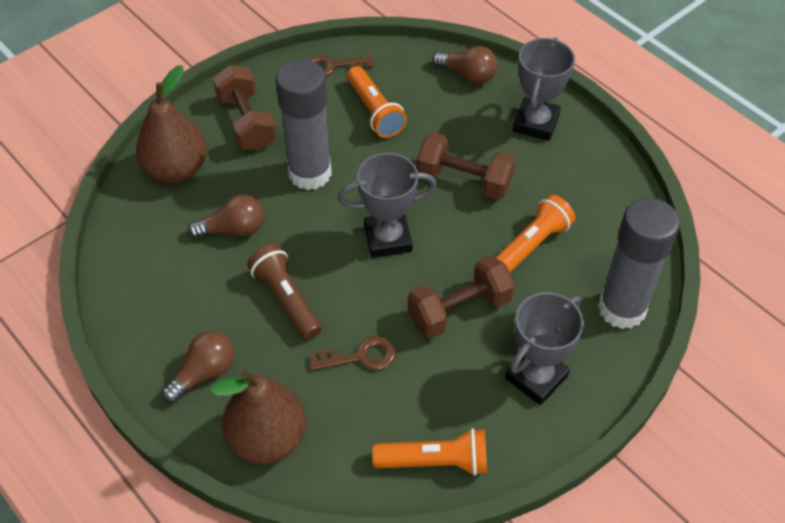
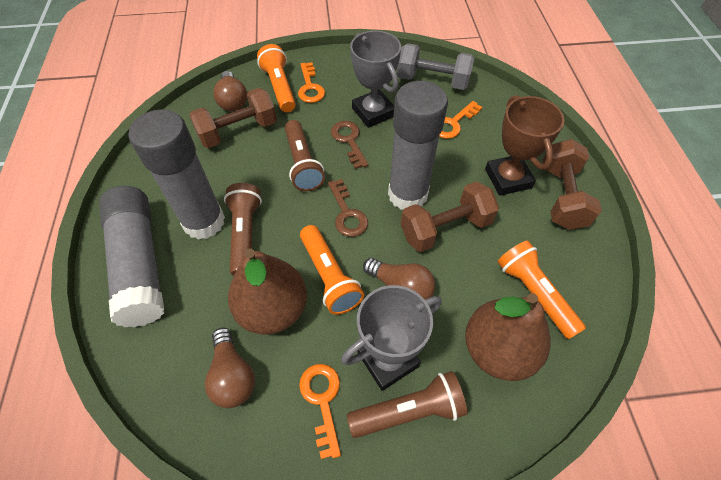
brown flashlight: [247,244,322,340] = 1 -> [224,183,262,276] [285,120,325,191] [347,371,467,438] = 3
brown trophy: none = 0 -> [485,95,564,196] = 1
grey dumbbell: none = 0 -> [397,43,475,90] = 1
grey glue stick: [276,59,332,190] [598,198,680,329] = 2 -> [99,186,164,327] [129,110,225,240] [388,81,448,210] = 3
grey trophy: [338,153,437,258] [505,292,584,405] [513,37,575,141] = 3 -> [341,285,442,391] [350,31,401,128] = 2
orange key: none = 0 -> [298,62,325,103] [299,364,341,459] [439,101,482,139] = 3

